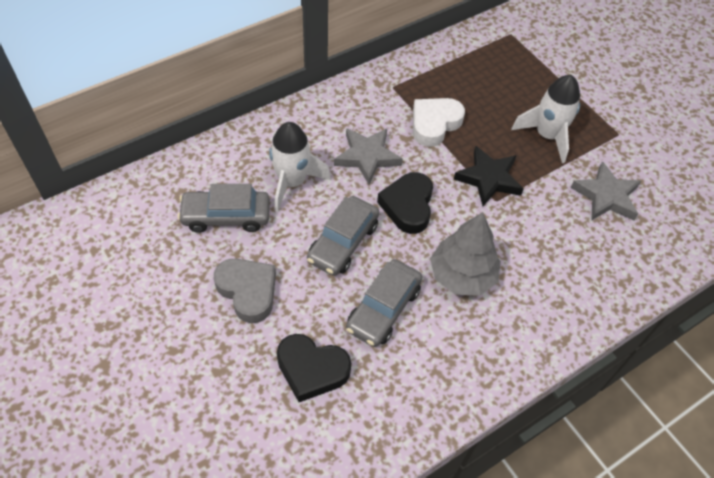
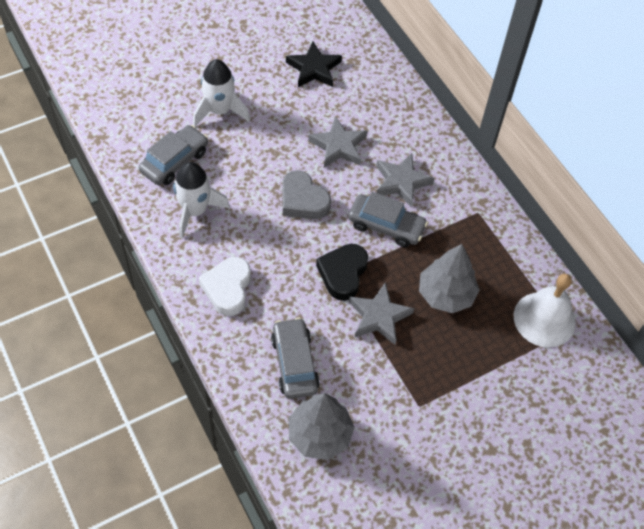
black heart: [277,334,351,402] [377,172,433,234] = 2 -> [316,244,368,301] = 1
grey star: [334,128,403,185] [570,161,641,221] = 2 -> [308,116,367,168] [349,282,414,345] [376,153,435,207] = 3
grey tree: [430,212,501,296] = 1 -> [289,393,355,460] [419,244,480,313] = 2
white bell: none = 0 -> [514,274,576,348] = 1

